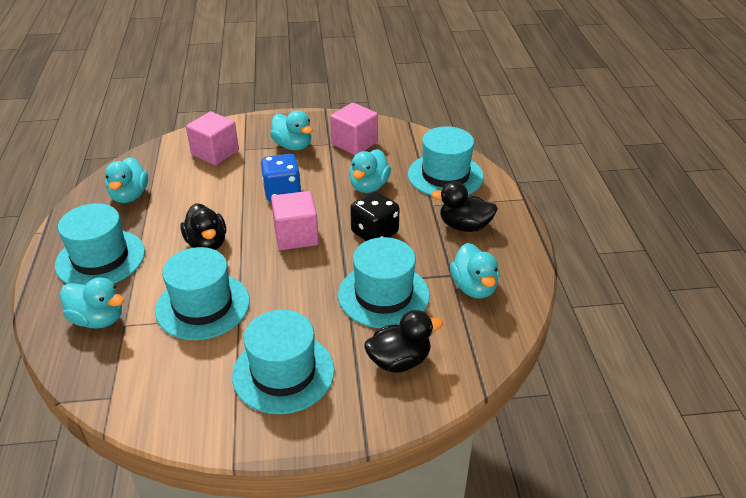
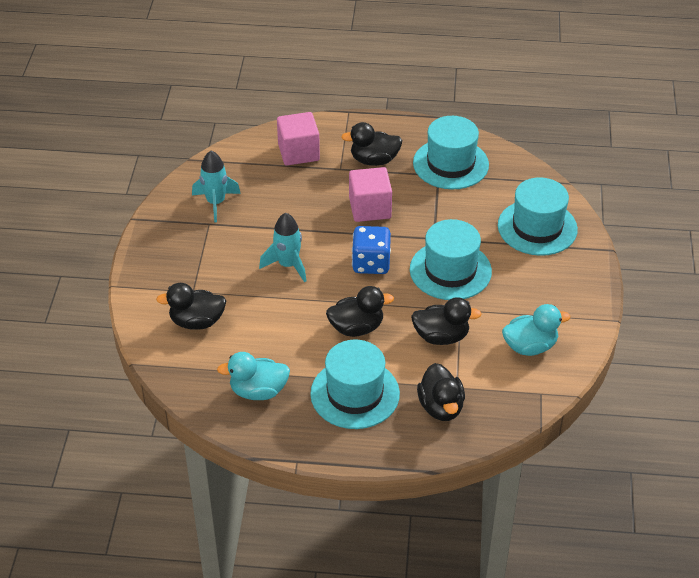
black dice: [350,191,400,241] = 1 -> none = 0
black duck: [181,203,226,250] [364,310,443,373] [431,181,498,232] = 3 -> [156,283,226,330] [326,286,394,337] [341,122,403,166] [411,297,482,345] [417,363,465,421] = 5
pink cube: [186,111,239,166] [271,191,319,250] [330,103,378,155] = 3 -> [277,112,320,166] [349,167,392,222] = 2
turquoise duck: [60,277,124,328] [105,157,148,203] [270,111,313,150] [349,149,391,193] [450,243,499,298] = 5 -> [217,352,290,400] [502,304,570,356] = 2
turquoise hat: [55,203,145,285] [155,247,250,340] [232,310,335,414] [338,237,430,329] [408,126,484,196] = 5 -> [310,340,400,429] [410,219,492,300] [413,116,489,189] [498,177,578,256] = 4
turquoise rocket: none = 0 -> [192,151,241,222] [259,213,306,282] = 2

